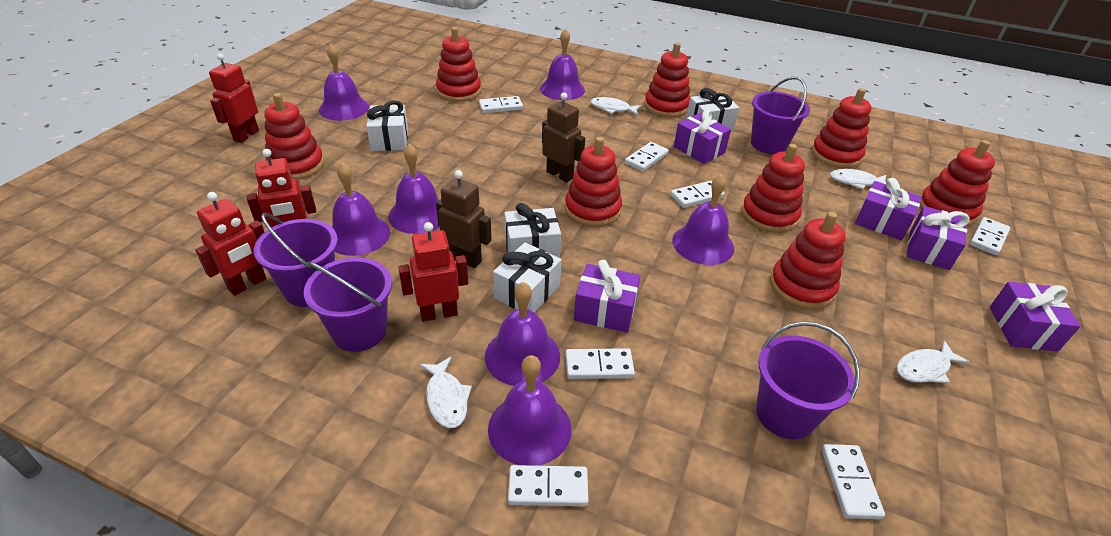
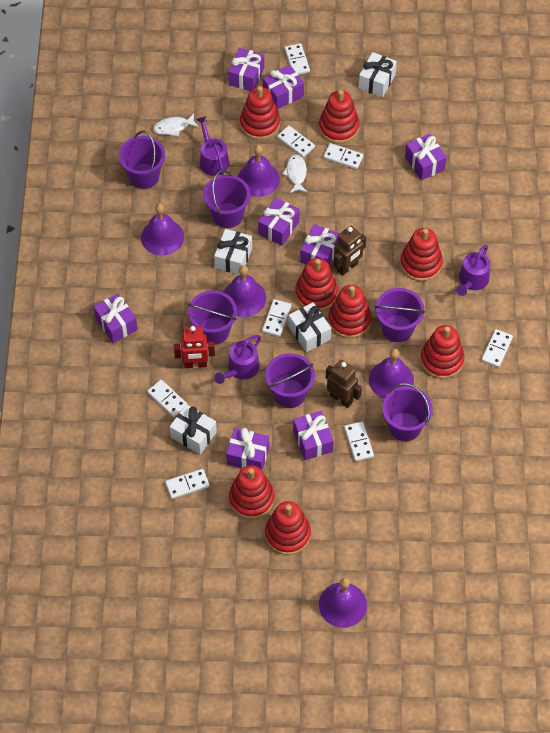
purple bell: [319,44,369,121] [332,163,390,256] [388,144,440,234] [485,282,560,386] [488,355,571,466] [540,29,585,100] [672,174,734,265] = 7 -> [141,203,184,256] [223,265,266,317] [238,145,280,197] [319,578,367,628] [369,349,414,399] = 5
purple bucket: [254,213,338,307] [304,257,392,352] [751,77,810,154] [756,322,860,439] = 4 -> [119,130,165,189] [188,290,237,345] [203,170,250,228] [265,353,315,408] [375,288,425,342] [382,383,433,441] = 6
purple gift: [574,260,640,333] [674,109,731,164] [855,178,922,240] [907,206,970,270] [990,282,1081,352] = 5 -> [94,293,138,343] [226,428,269,470] [228,48,264,91] [258,197,300,246] [263,65,304,109] [293,411,334,460] [300,224,340,265] [405,134,447,181] = 8
purple watering can: none = 0 -> [196,116,229,176] [214,335,261,384] [456,245,490,296] = 3
red robot: [195,192,266,296] [209,53,259,143] [247,149,316,228] [398,222,468,322] = 4 -> [174,326,215,368] = 1
white domino: [479,96,523,113] [508,465,589,506] [565,348,635,379] [625,142,669,171] [671,181,725,208] [821,444,885,519] [970,217,1010,255] = 7 -> [147,380,188,417] [165,469,210,499] [262,299,291,337] [277,126,315,158] [285,43,310,75] [323,143,364,169] [344,422,374,462] [481,329,513,368] = 8
white fish: [419,356,472,428] [591,97,642,115] [830,169,886,189] [897,341,970,383] = 4 -> [153,114,199,137] [283,154,307,193] = 2

